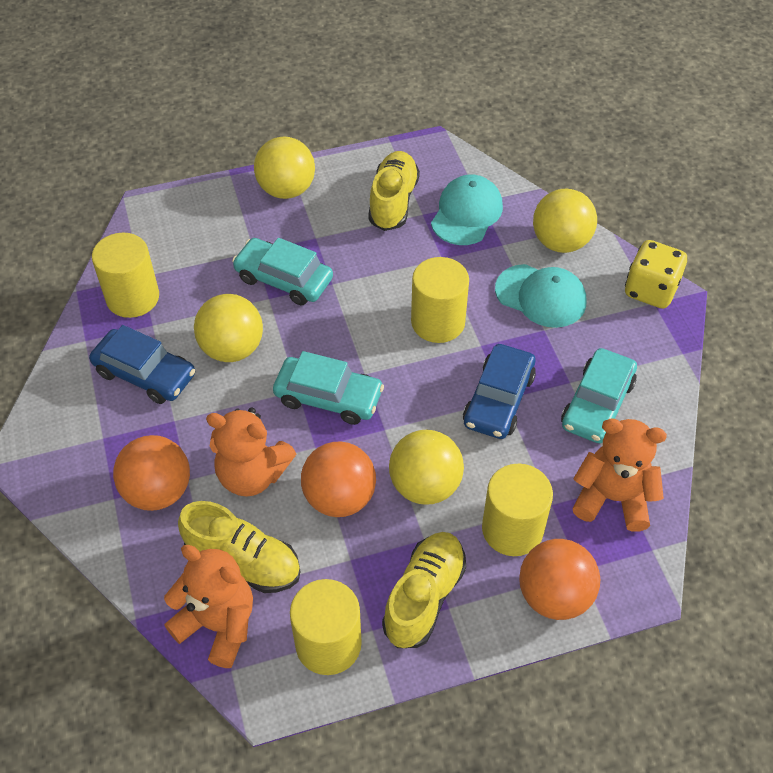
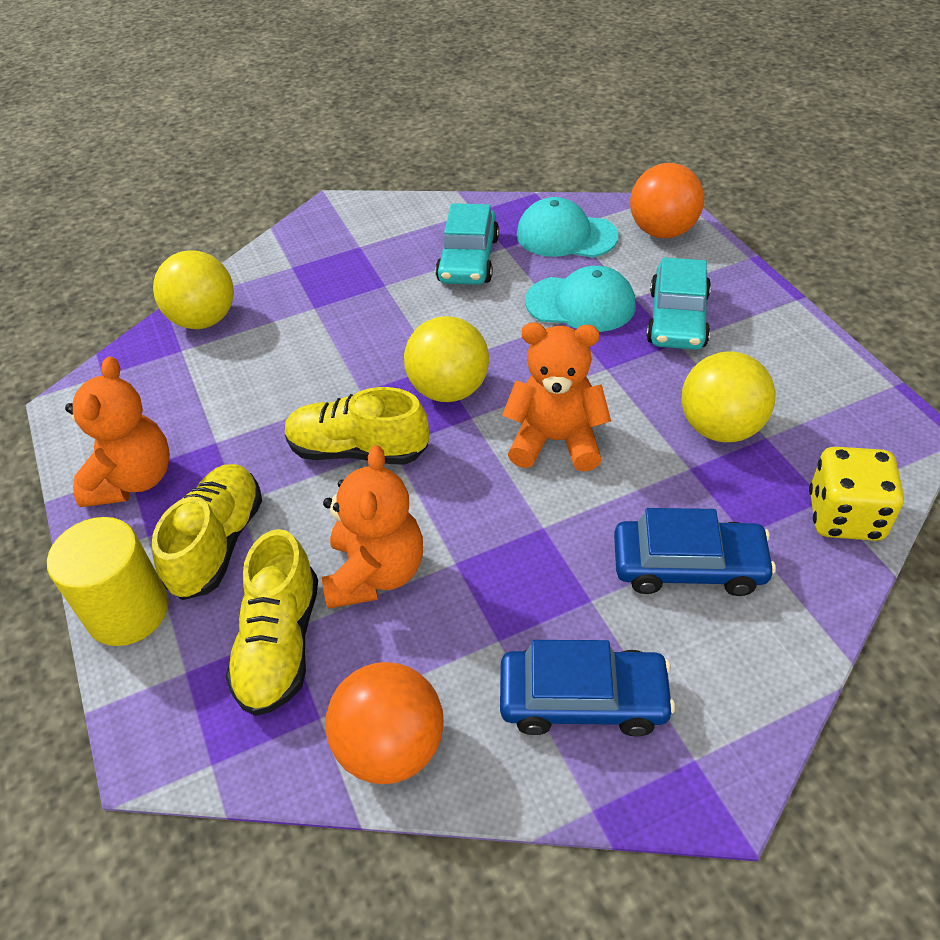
orange ball: [113,435,190,511] [301,441,376,517] [519,539,601,620] = 3 -> [326,662,444,784] [630,163,704,238] = 2
turquoise car: [232,238,333,305] [273,351,384,425] [561,348,637,443] = 3 -> [436,203,499,285] [646,257,711,350] = 2
yellow ball: [194,294,263,362] [254,137,315,199] [389,430,464,505] [533,189,597,253] = 4 -> [153,250,234,329] [404,316,489,402] [682,351,775,442] = 3
yellow cylinder: [92,233,159,318] [290,579,362,675] [411,257,469,343] [482,464,553,556] = 4 -> [47,517,169,646] = 1

